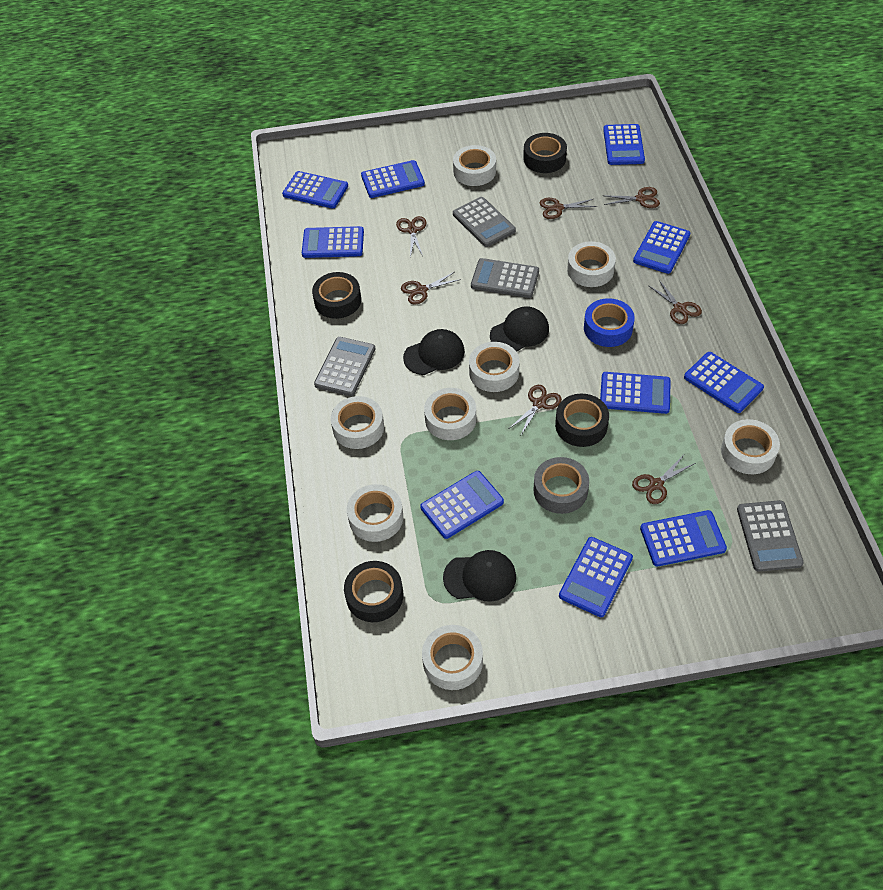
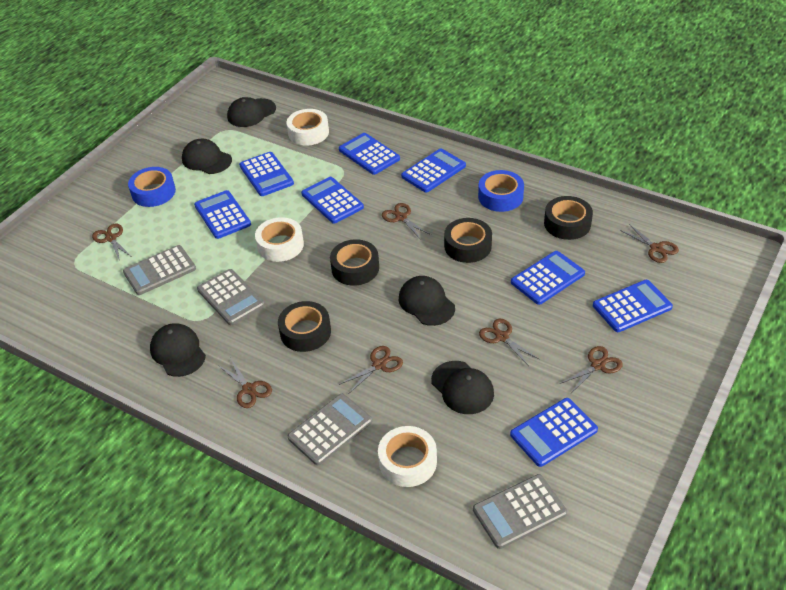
black cap: [403,329,465,375] [443,550,516,602] [490,306,549,352] = 3 -> [150,323,206,377] [182,139,232,174] [227,97,276,127] [399,276,455,326] [431,361,494,414] = 5
blue calculator: [282,171,348,209] [302,226,364,258] [361,160,425,198] [420,471,504,539] [559,537,633,617] [600,372,671,414] [603,124,645,165] [633,221,690,274] [640,510,727,567] [684,352,764,413] = 10 -> [194,190,251,239] [239,152,294,196] [301,177,364,224] [339,133,400,175] [401,149,466,193] [510,398,598,467] [511,251,585,305] [593,280,673,332] = 8
blue tape: [584,298,635,347] = 1 -> [128,167,176,207] [478,170,524,212] = 2
grey tape: [533,457,589,514] = 1 -> none = 0
white tape: [331,396,384,449] [347,484,403,542] [422,625,483,690] [424,388,476,440] [453,145,496,186] [469,342,520,392] [567,241,616,287] [721,419,780,474] = 8 -> [255,217,304,262] [287,109,329,146] [378,426,437,487] = 3

